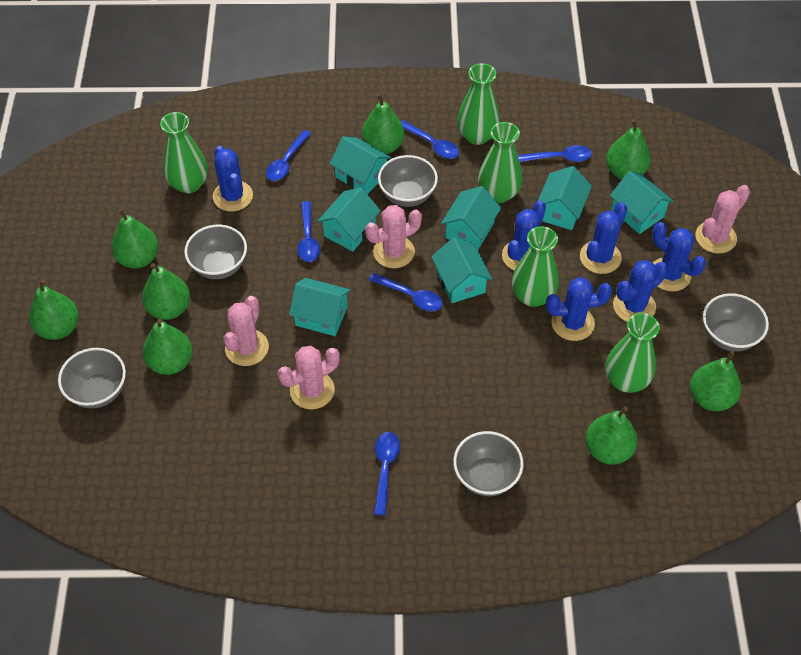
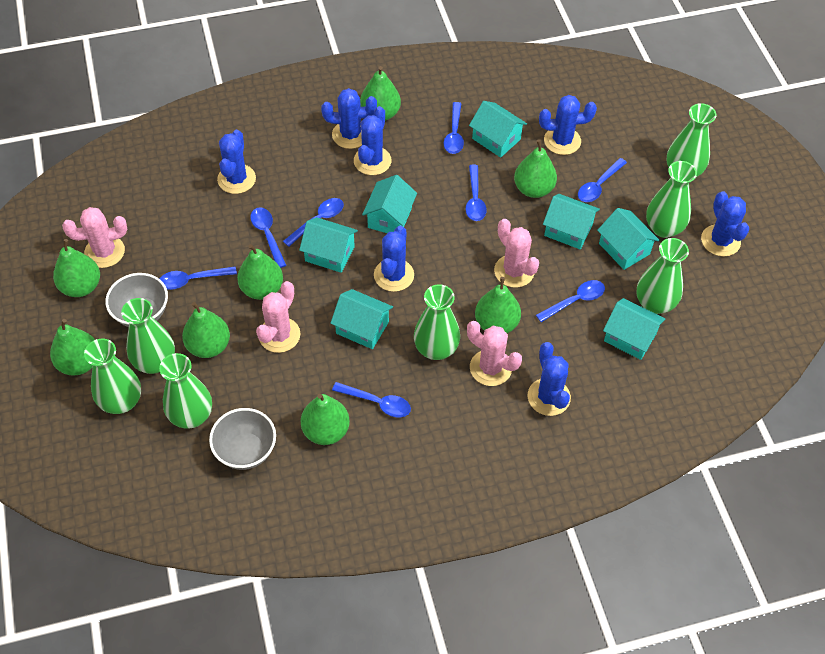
blue cactus: [213,146,253,212] [502,200,546,271] [546,277,612,341] [580,202,628,274] [613,260,668,322] [652,222,706,291] = 6 -> [217,130,256,194] [321,88,377,149] [354,106,392,175] [374,226,414,292] [527,342,571,416] [539,95,597,155] [701,191,749,256] = 7
blue spoon: [266,130,311,181] [297,201,320,262] [369,273,443,311] [374,432,400,515] [401,120,459,159] [518,145,592,162] = 6 -> [160,266,237,290] [250,207,286,268] [283,198,344,247] [332,382,411,417] [444,102,464,154] [465,165,487,221] [536,280,605,322] [578,158,627,202] = 8
green vase: [160,112,208,194] [457,63,500,145] [478,122,522,203] [512,226,559,307] [605,313,660,393] = 5 -> [84,339,141,414] [121,298,175,374] [159,353,212,429] [414,284,460,360] [636,238,689,314] [646,161,697,238] [667,103,717,177] = 7
grey bowl: [58,348,126,409] [184,225,247,279] [378,155,438,207] [453,431,523,496] [703,293,769,352] = 5 -> [105,273,168,327] [209,408,276,470] = 2

